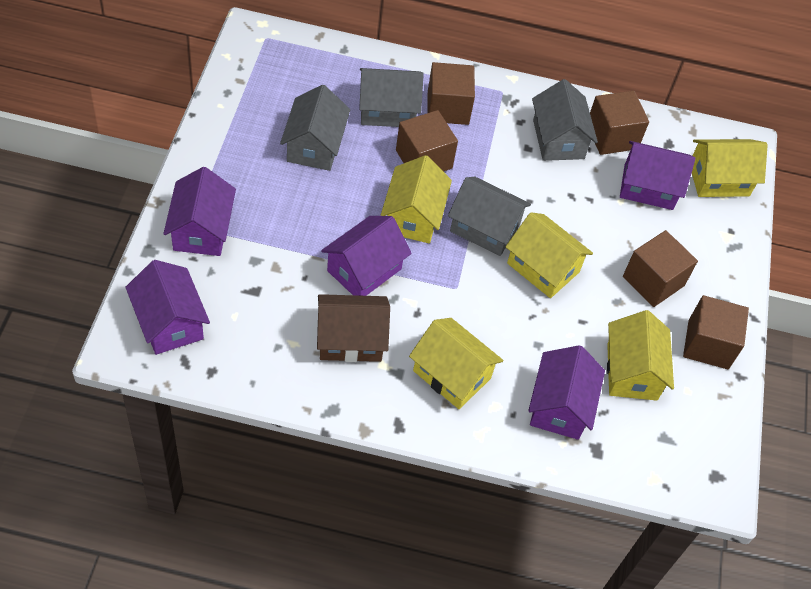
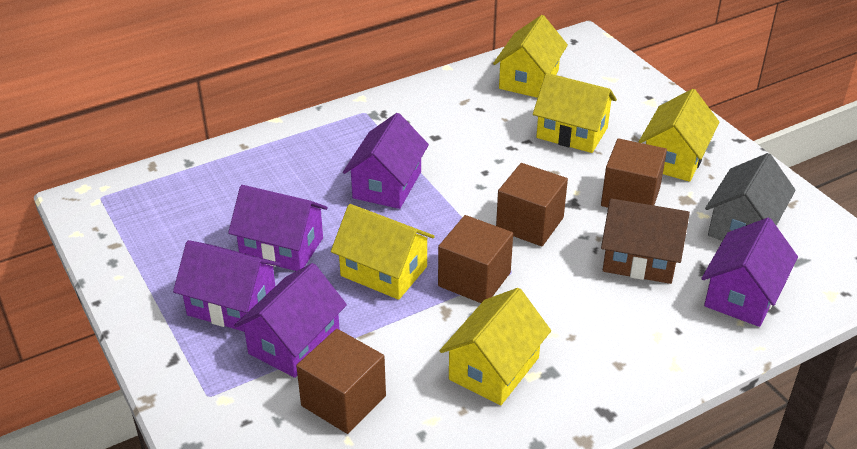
brown cube: [396,110,458,172] [427,62,475,125] [590,91,649,155] [623,230,698,307] [683,295,749,369] = 5 -> [296,329,386,434] [438,215,513,303] [496,163,568,246] [601,138,667,208] = 4
grey house: [280,85,350,171] [359,68,423,127] [448,177,531,256] [532,79,598,161] = 4 -> [705,153,796,241] = 1

